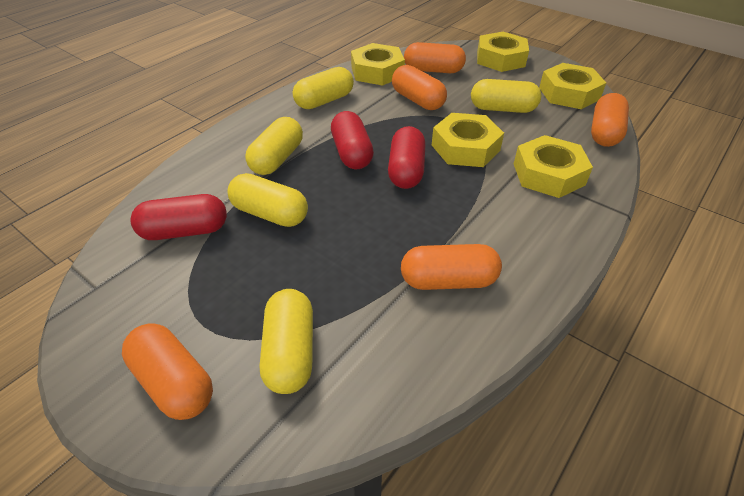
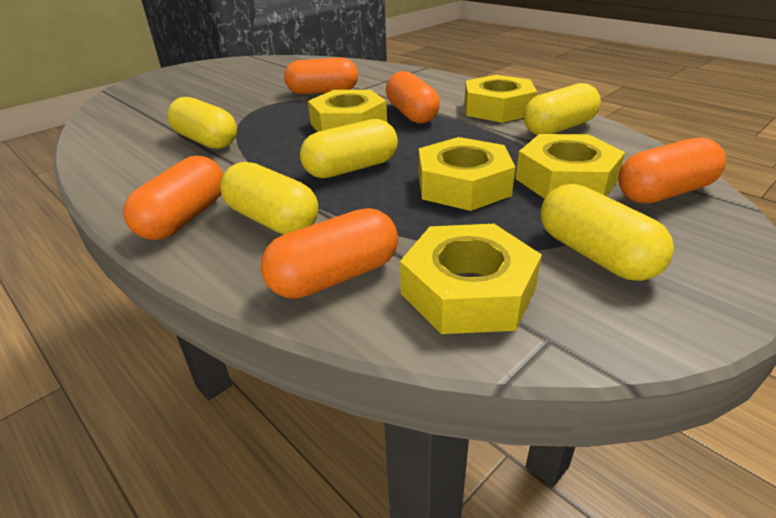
red capsule: [130,194,227,240] [331,111,374,169] [388,126,425,189] = 3 -> none = 0

